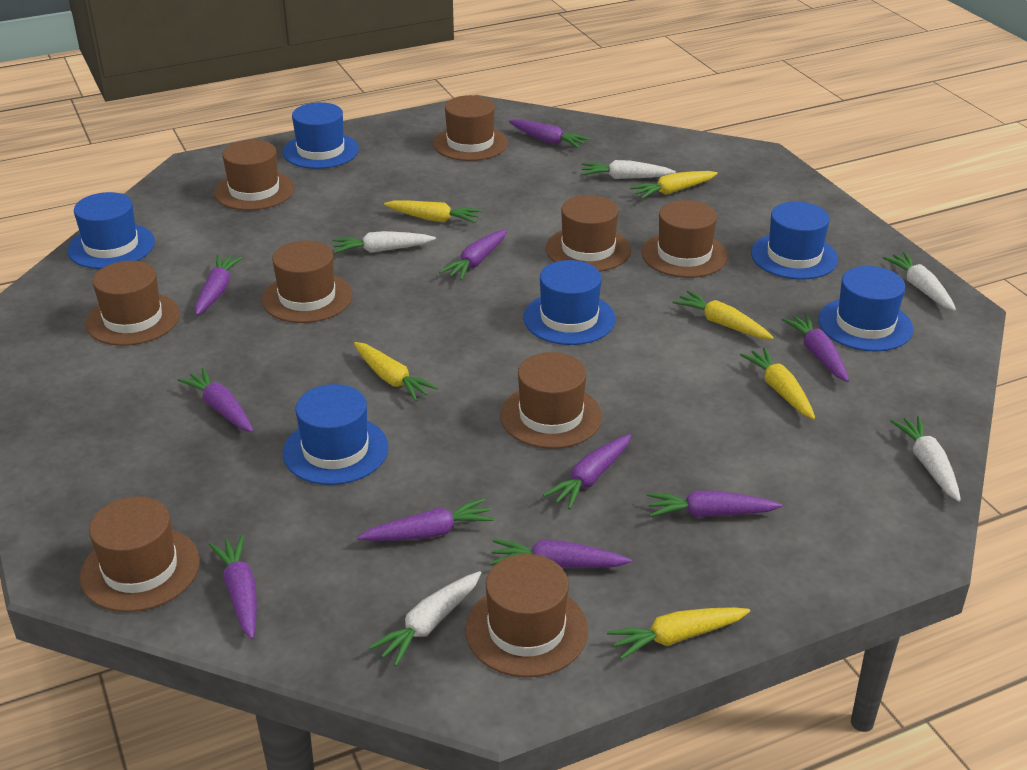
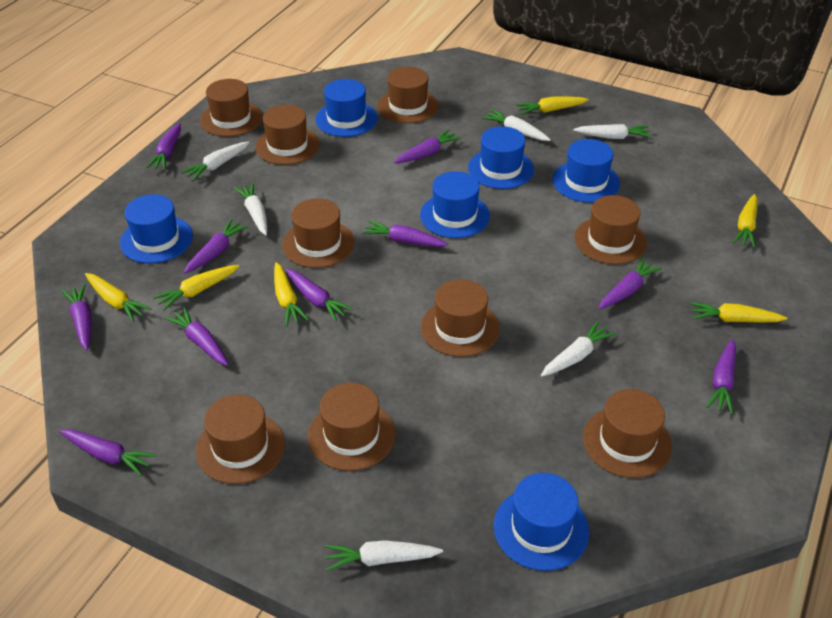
white carrot: [332,231,436,254] [368,571,481,666] [581,160,676,179] [883,252,956,311] [890,416,961,502] = 5 -> [181,141,250,181] [234,183,267,235] [325,540,443,572] [482,109,551,141] [541,321,616,377] [573,124,651,139] = 6

